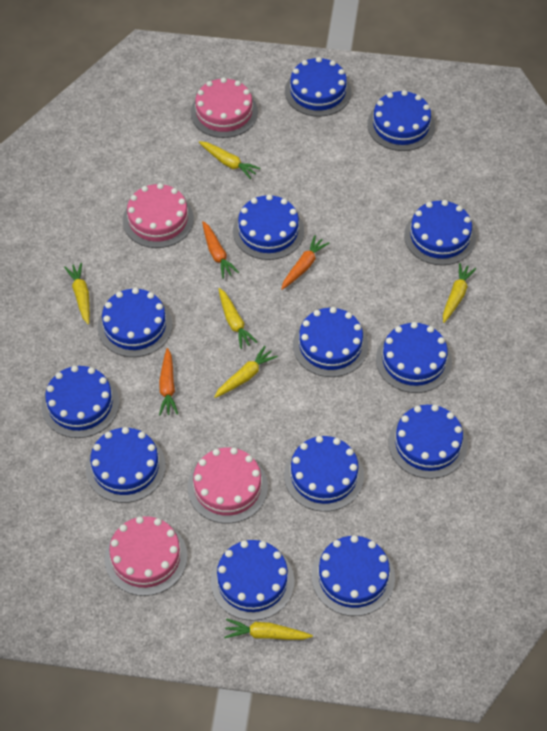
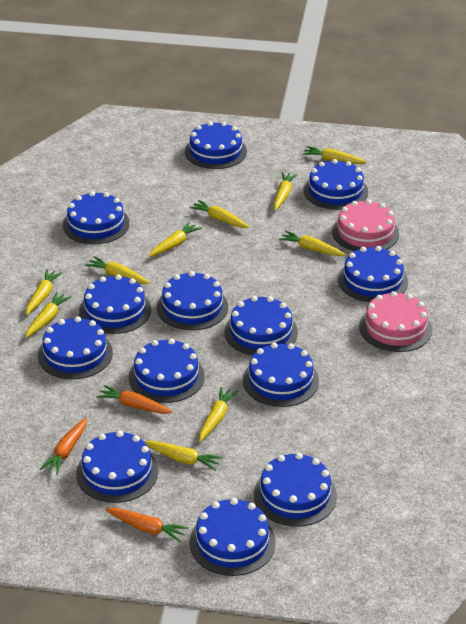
pink cake: [104,516,188,596] [123,183,194,248] [188,447,268,524] [191,77,258,138] = 4 -> [332,199,399,251] [359,291,432,352] = 2
yellow carrot: [64,263,90,325] [199,141,260,179] [214,346,278,398] [219,288,258,349] [224,619,313,640] [443,263,476,323] = 6 -> [25,292,72,338] [26,269,63,315] [85,256,150,284] [144,441,223,471] [148,222,202,257] [189,200,249,228] [199,387,239,442] [274,172,297,211] [279,231,346,256] [303,146,367,164] = 10

